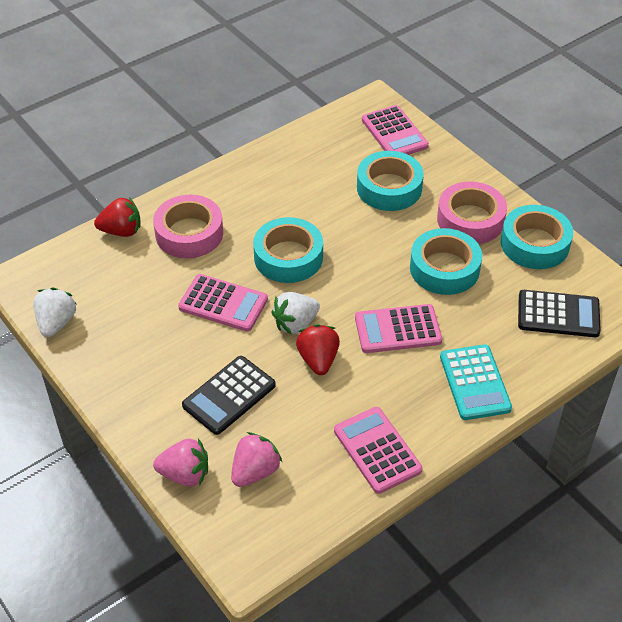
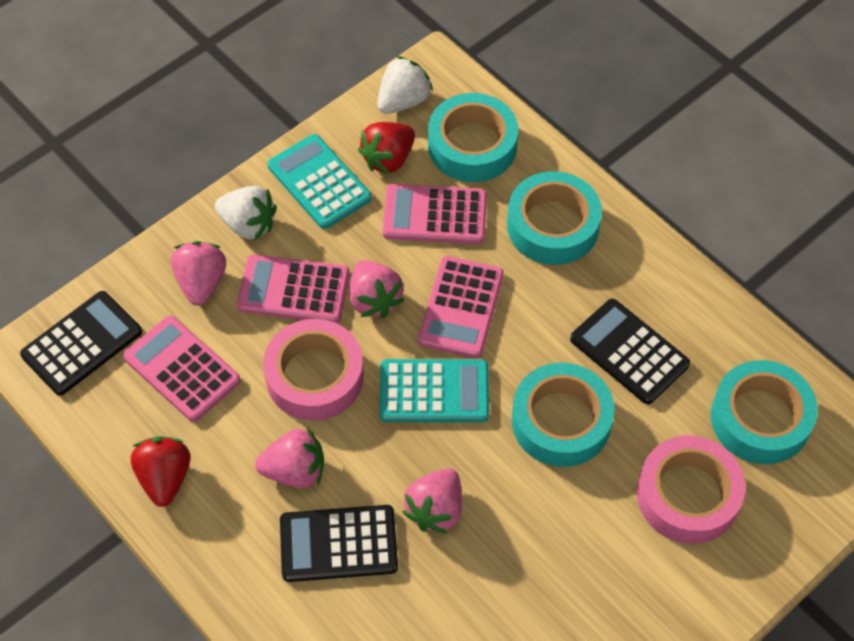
black calculator: [182,356,276,435] [518,290,601,337] = 2 -> [20,291,142,396] [280,505,398,582] [570,299,690,404] = 3
pink strawberry: [153,439,208,487] [231,432,282,487] = 2 -> [171,241,226,306] [255,428,324,488] [350,260,404,318] [402,468,462,534] = 4
turquoise calculator: [440,344,512,420] = 1 -> [268,134,371,229] [379,359,489,422] = 2

